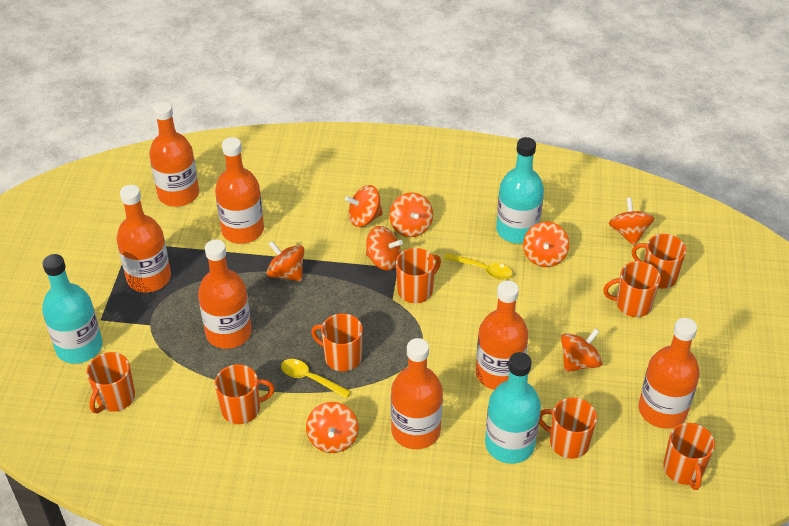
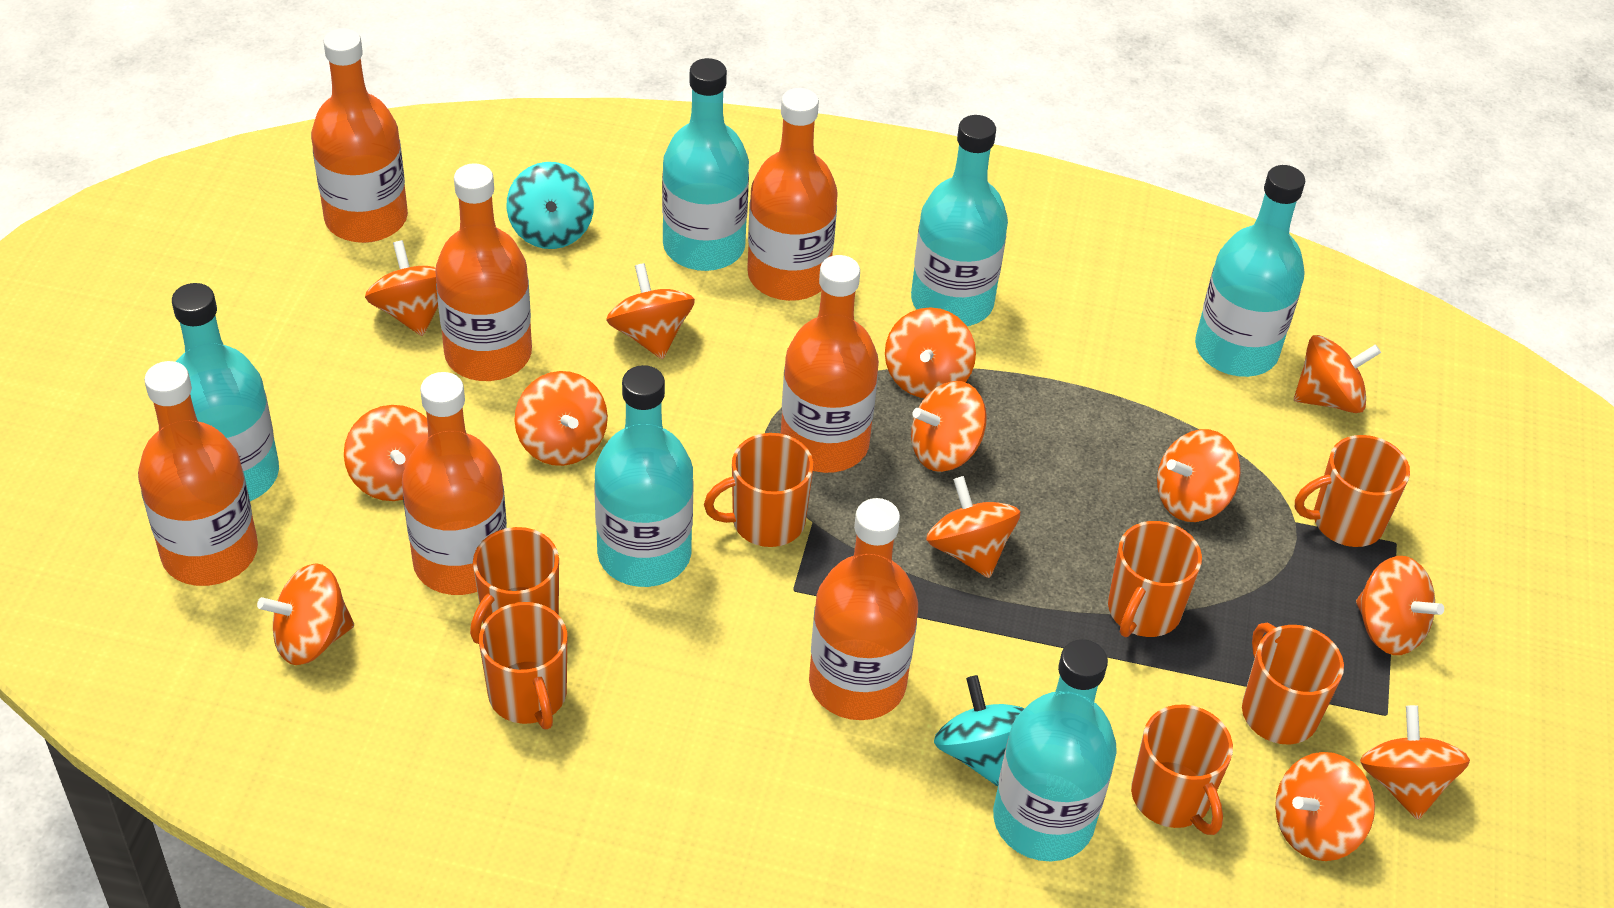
orange mug: [86,352,135,413] [215,364,275,424] [311,313,363,371] [396,248,441,303] [539,397,597,459] [603,261,661,317] [632,234,686,289] [663,423,715,490] = 8 -> [470,527,559,644] [479,602,567,729] [704,433,813,547] [1108,521,1202,637] [1131,705,1233,835] [1242,623,1344,744] [1295,435,1410,547] = 7
orange spinning top: [266,241,304,281] [306,402,359,453] [345,185,383,227] [366,226,403,270] [389,192,433,237] [523,222,569,267] [561,328,603,372] [609,197,654,246] = 8 -> [257,563,354,665] [344,405,428,501] [365,240,438,336] [514,371,608,466] [606,263,695,359] [885,308,976,398] [911,381,987,472] [926,476,1020,578] [1157,429,1241,522] [1275,752,1375,861] [1294,335,1381,413] [1356,556,1444,655] [1360,705,1470,820] = 13
turquoise bottle: [42,254,103,364] [485,352,541,464] [496,137,544,244] = 3 -> [172,283,279,501] [594,365,694,587] [662,58,749,271] [911,115,1008,326] [993,639,1117,861] [1195,165,1305,377] = 6
turquoise spinning top: none = 0 -> [506,162,594,249] [934,675,1025,786] = 2
yellow spoon: [281,359,351,399] [444,253,513,280] = 2 -> none = 0

